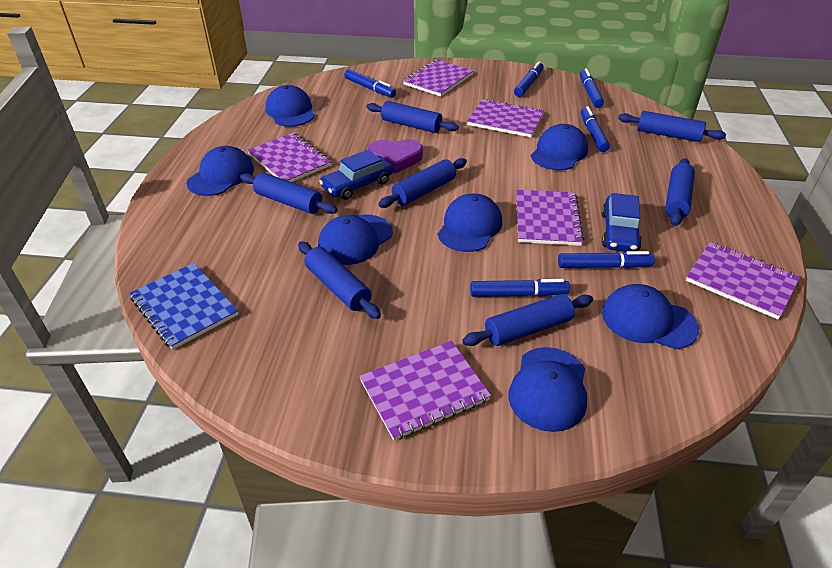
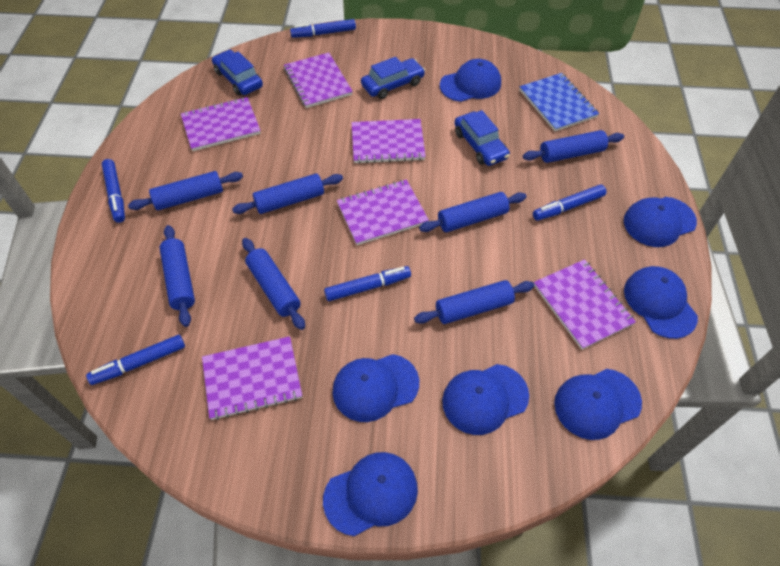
blue car: [319,150,393,200] [601,193,642,252] = 2 -> [212,50,263,95] [361,57,425,99] [454,110,510,166] = 3
blue marker: [344,69,396,98] [470,279,570,297] [514,61,544,97] [558,251,655,268] [580,68,604,108] [581,106,610,152] = 6 -> [86,335,185,385] [102,159,125,223] [290,19,356,38] [324,266,411,301] [533,184,606,221] = 5
purple heart: [368,139,423,173] = 1 -> none = 0

